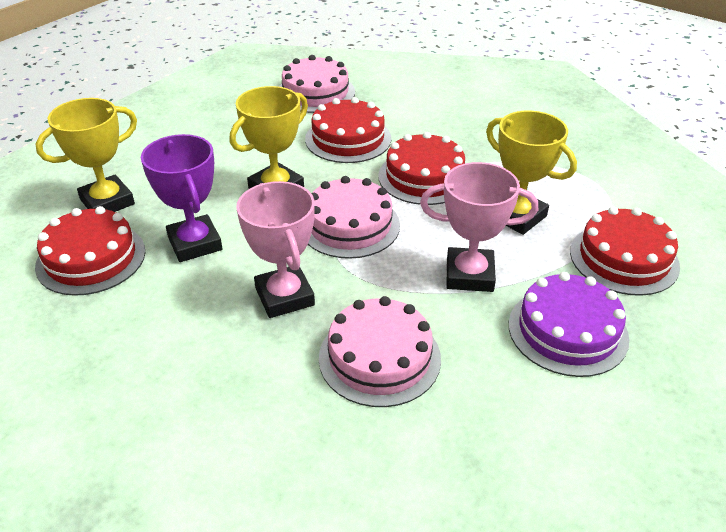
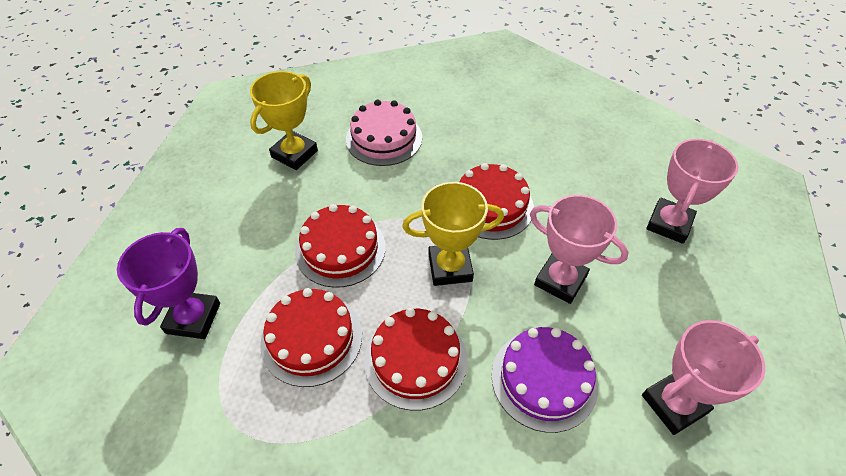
pink cake: [279,55,355,113] [308,176,400,259] [319,296,441,407] = 3 -> [346,100,422,166] = 1
pink trophy: [236,181,315,318] [420,162,538,292] = 2 -> [530,195,629,304] [642,320,765,435] [646,139,738,244] = 3
yellow trophy: [35,98,137,212] [230,86,308,189] [486,111,577,235] = 3 -> [250,71,318,170] [402,182,504,286] = 2

